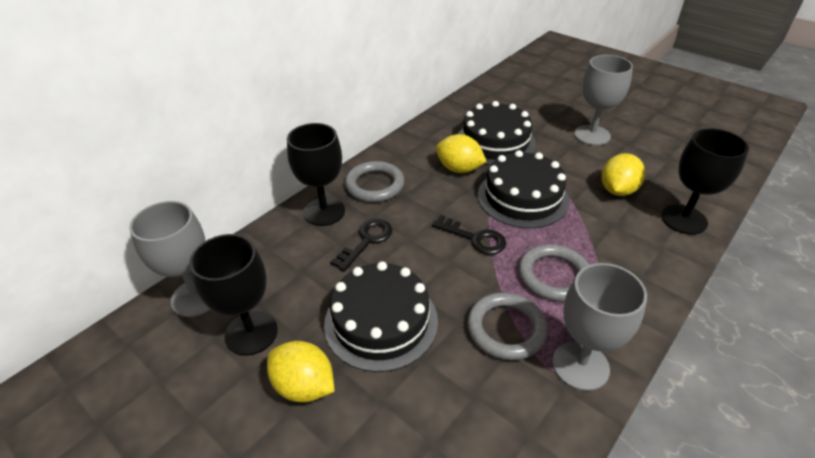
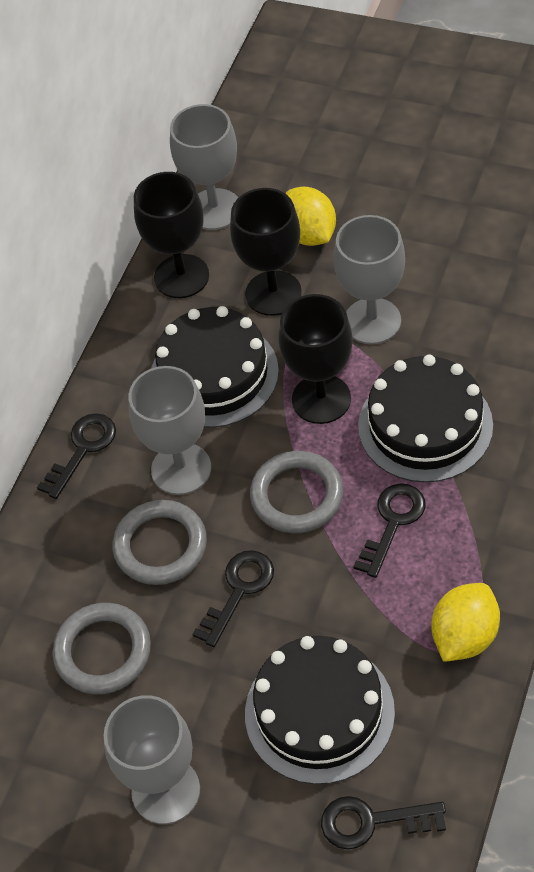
black key: [330,219,392,271] [432,215,506,255] = 2 -> [37,413,116,499] [192,550,274,647] [321,796,446,849] [353,483,426,578] = 4
grey goblet: [129,201,211,317] [552,263,647,391] [574,55,633,145] = 3 -> [104,695,200,824] [129,366,211,495] [170,104,238,230] [334,215,405,344] = 4
yellow lemon: [267,341,335,402] [436,134,487,173] [602,153,645,196] = 3 -> [285,187,336,246] [432,583,500,662] = 2

